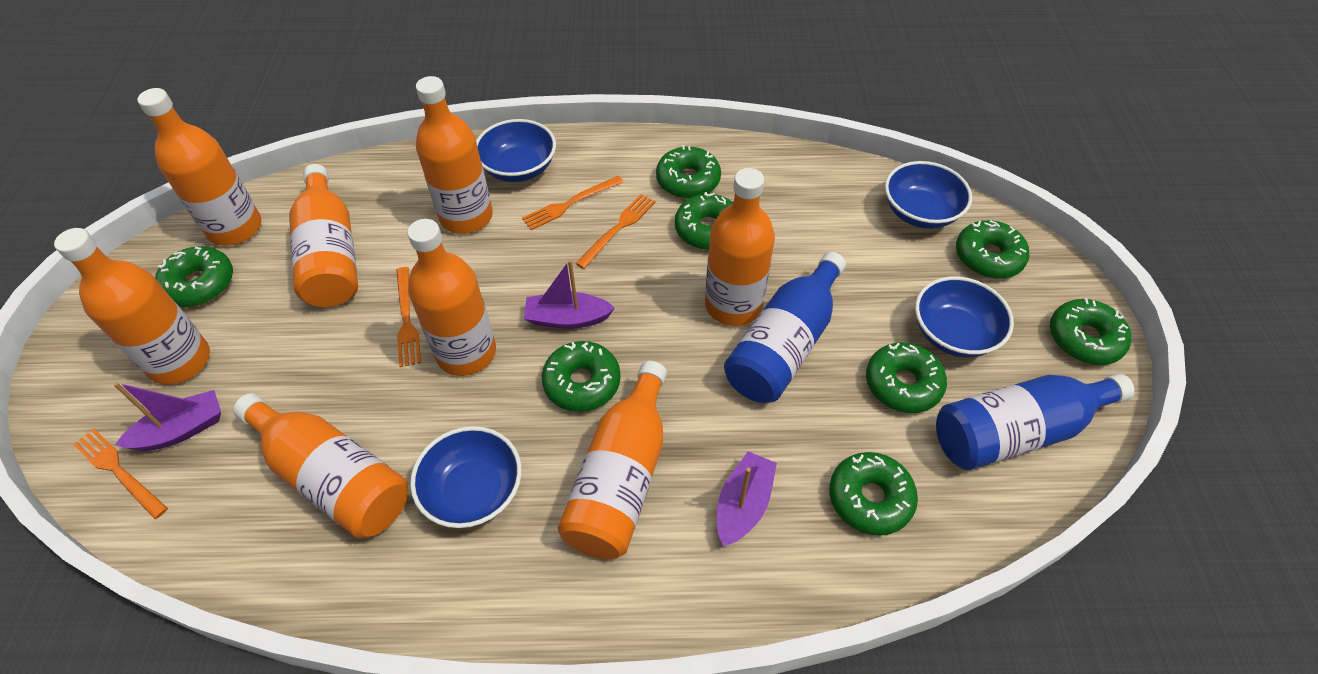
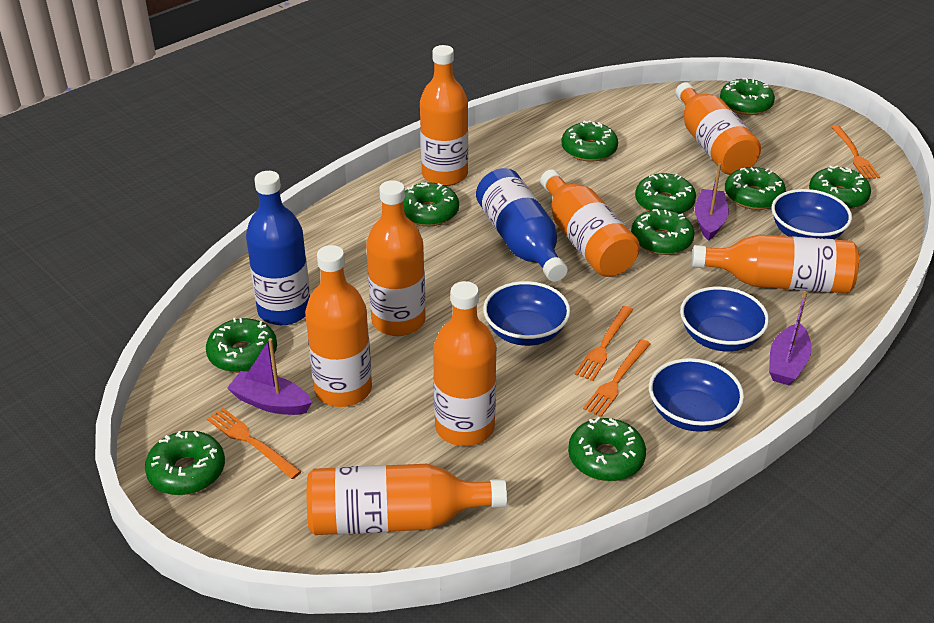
green donut: [155,246,233,307] [542,341,621,412] [656,145,721,198] [675,192,733,250] [829,452,918,536] [866,342,947,413] [956,220,1029,279] [1050,298,1131,365] = 8 -> [145,431,225,495] [206,318,277,373] [403,182,459,226] [561,120,618,162] [568,417,646,481] [631,209,694,255] [635,173,696,214] [720,78,775,115] [725,167,786,210] [809,166,871,209] = 10

